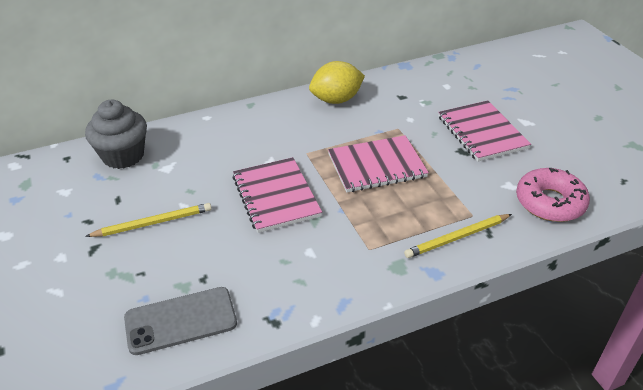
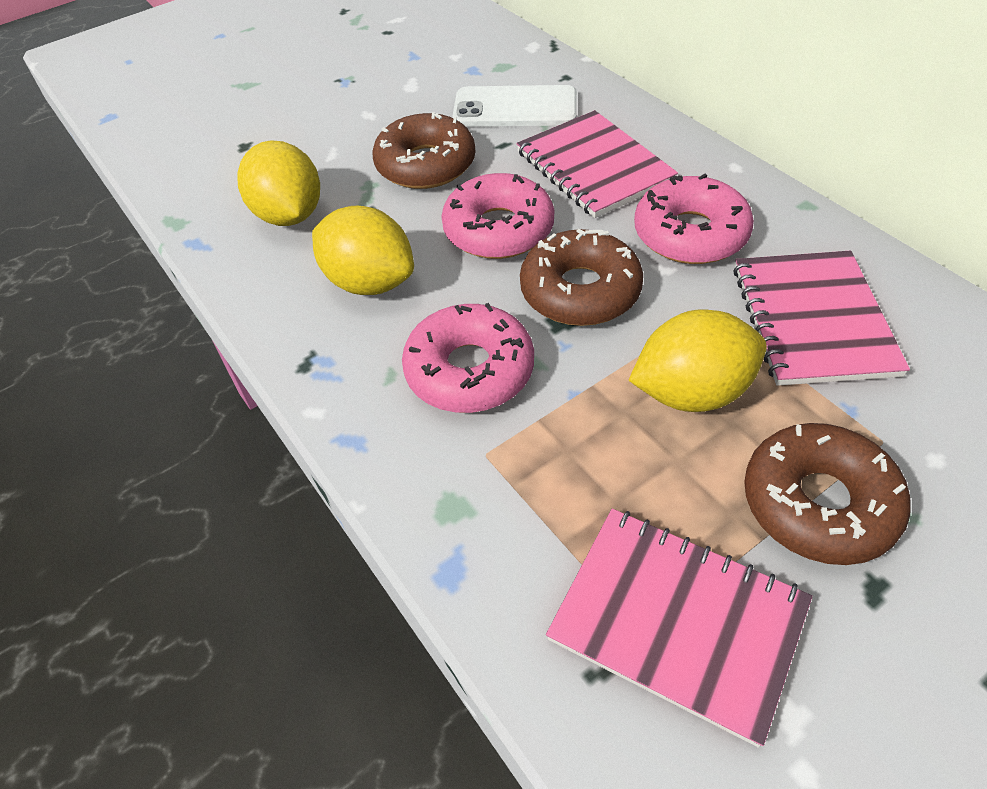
brown donut: none = 0 -> [372,112,475,189] [520,229,643,326] [744,423,911,565] = 3
grey cupcake: [85,100,147,169] = 1 -> none = 0
grey phone: [124,287,237,355] = 1 -> none = 0
pink donut: [516,168,590,222] = 1 -> [402,303,534,413] [441,173,554,259] [634,174,754,264] = 3
white phone: none = 0 -> [453,85,577,126] = 1
yellow lemon: [309,61,365,104] = 1 -> [237,140,320,226] [312,206,414,295] [628,309,767,412] = 3
yellow pencil: [85,203,212,237] [404,214,512,258] = 2 -> none = 0

